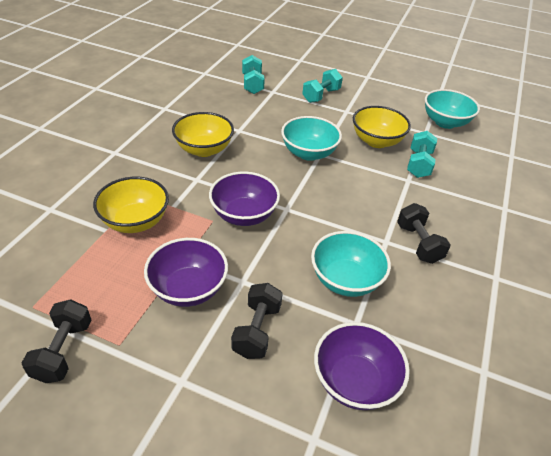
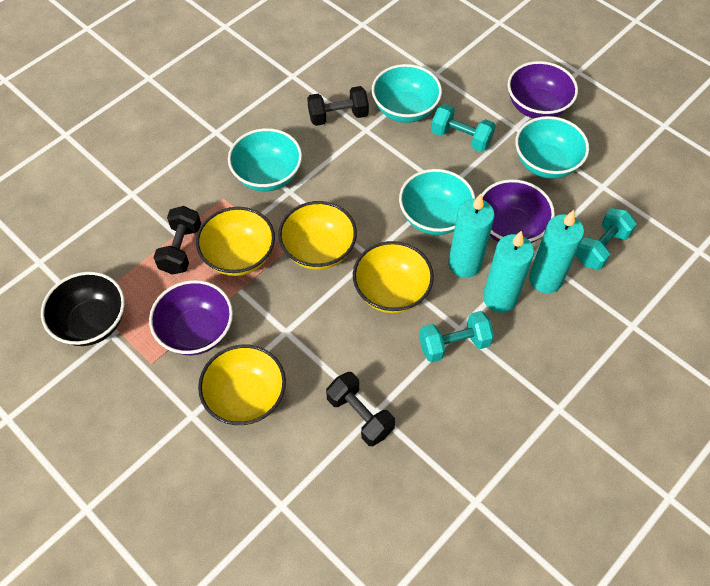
black bowl: none = 0 -> [41,272,125,346] = 1
turquoise bowl: [281,116,342,161] [311,231,391,297] [425,89,480,129] = 3 -> [228,128,302,192] [372,64,442,123] [399,169,475,235] [515,116,589,179] = 4
turquoise candle: none = 0 -> [448,193,495,278] [483,231,534,313] [529,210,584,293] = 3
yellow bowl: [93,177,169,233] [172,112,234,157] [353,106,411,148] = 3 -> [196,207,275,276] [198,344,286,425] [278,201,357,270] [353,241,434,313] = 4

